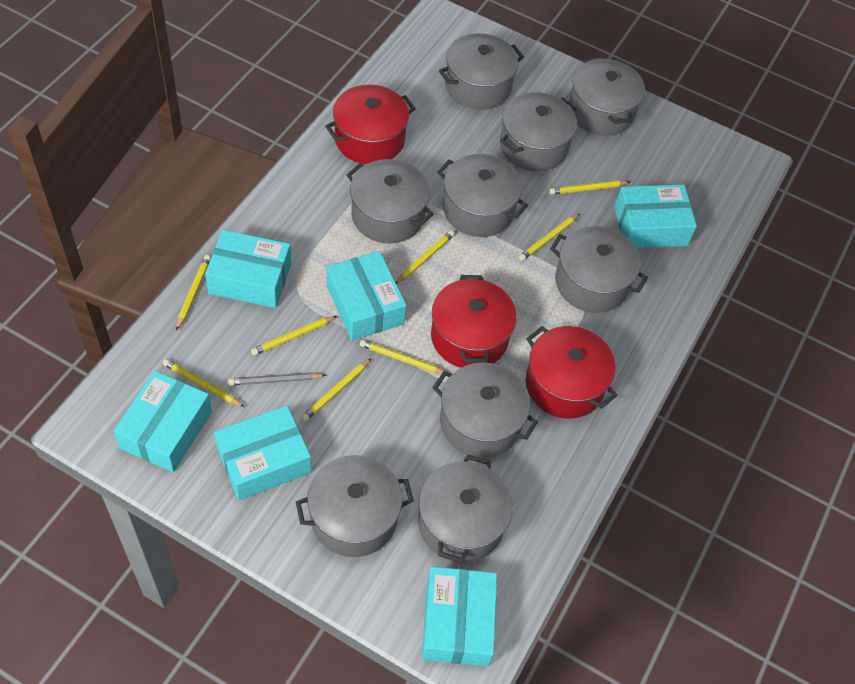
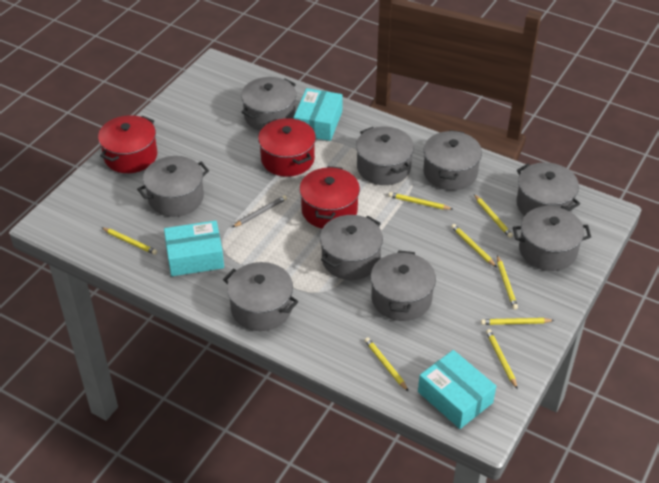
turquoise box: [113,371,212,472] [205,230,291,308] [214,405,311,501] [327,251,406,341] [422,566,497,666] [614,184,697,248] = 6 -> [164,220,224,276] [294,88,343,141] [418,350,496,429] = 3

